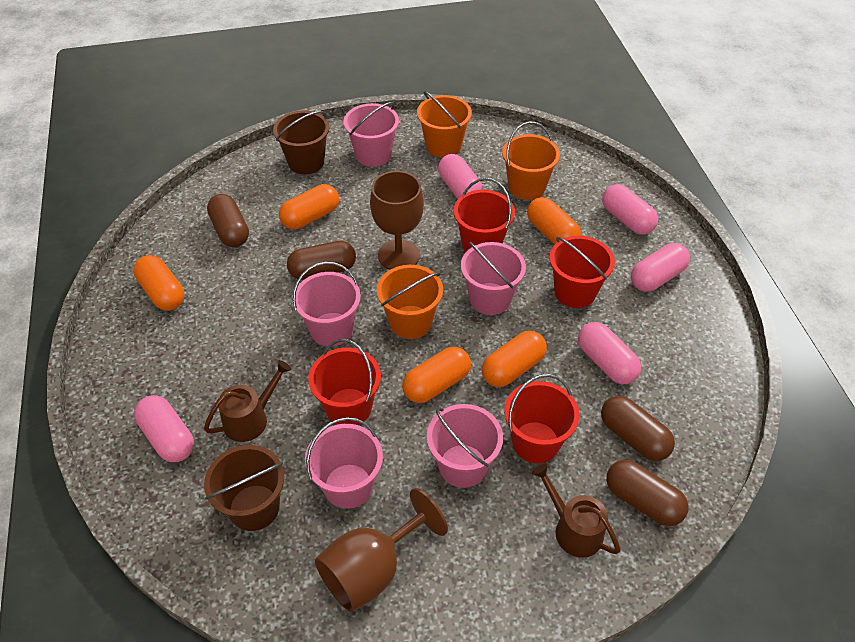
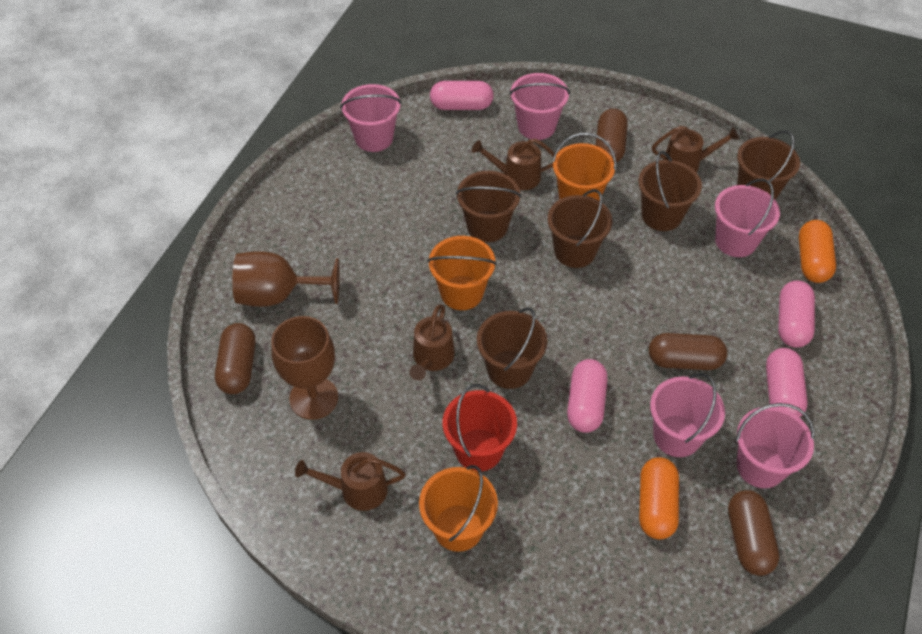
brown bucket: [204,445,284,531] [273,110,329,174] = 2 -> [456,171,521,242] [477,307,547,389] [548,189,612,268] [638,151,702,231] [737,130,800,200] = 5
brown watering can: [204,360,292,442] [532,464,621,558] = 2 -> [295,452,405,511] [409,304,455,381] [472,139,554,191] [652,126,739,173] = 4
orange capsule: [134,255,184,311] [279,184,339,229] [402,347,471,403] [482,331,547,387] [527,197,581,245] = 5 -> [639,457,679,539] [799,220,836,283] = 2
pink capsule: [134,395,194,462] [438,154,483,199] [578,322,641,384] [602,184,658,235] [631,243,690,292] = 5 -> [430,81,494,110] [567,359,608,433] [766,348,807,418] [778,280,815,348] = 4
red bucket: [308,339,381,425] [453,178,515,252] [504,374,579,463] [550,236,615,308] = 4 -> [443,384,517,472] = 1

